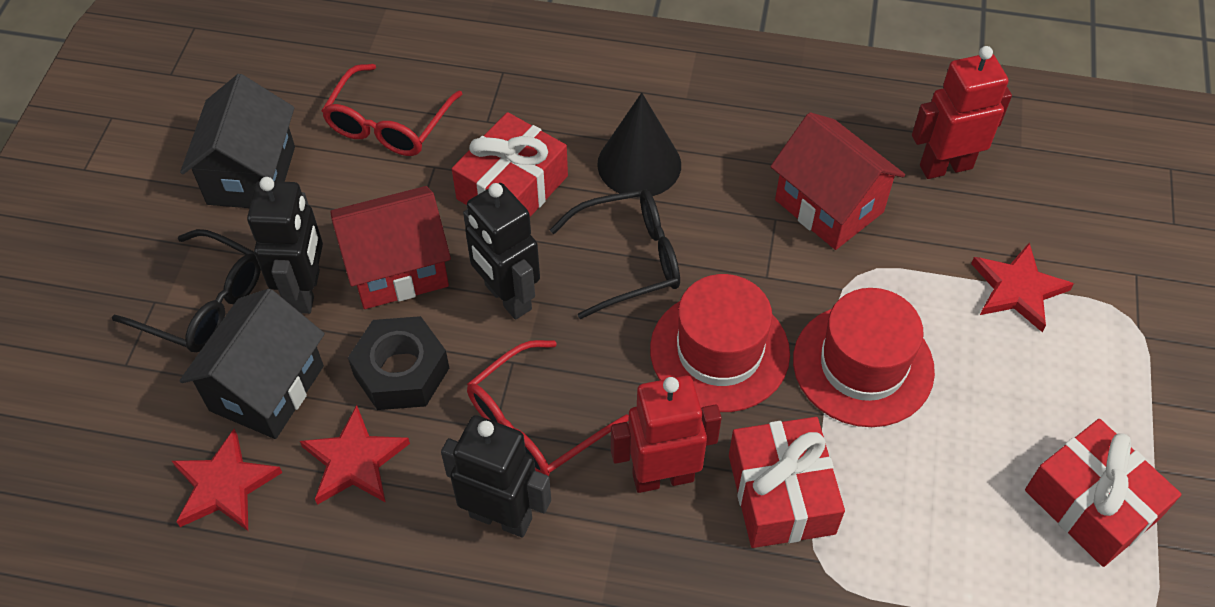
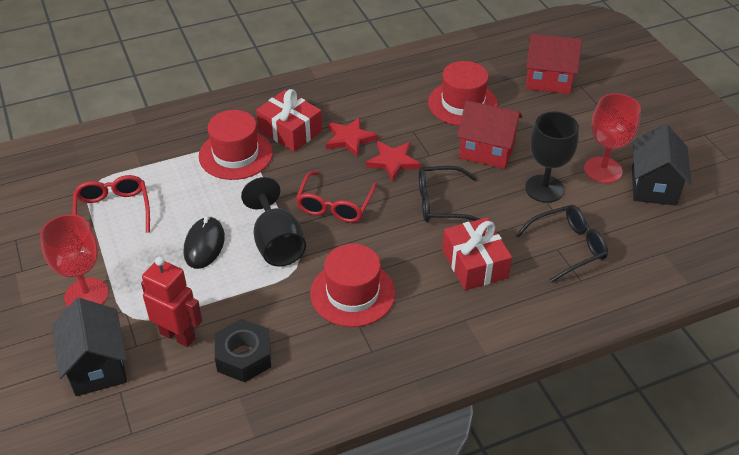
black cone: [597,93,681,198] = 1 -> none = 0
black goblet: none = 0 -> [241,177,306,267] [525,111,579,203] = 2
black mouse: none = 0 -> [184,216,225,269] = 1
black robot: [247,177,323,314] [441,415,551,537] [463,183,540,319] = 3 -> none = 0
red gift: [452,112,568,217] [729,417,845,548] [1025,419,1182,567] = 3 -> [256,89,322,152] [442,218,512,290] = 2
red goblet: none = 0 -> [40,214,109,307] [584,93,641,183] = 2
red hat: [650,274,790,412] [793,288,935,427] = 2 -> [199,110,273,180] [310,244,396,327] [428,61,498,126] = 3
red robot: [611,376,722,493] [912,46,1012,179] = 2 -> [141,257,202,347] = 1
red star: [172,429,282,531] [300,405,410,505] [971,242,1074,332] = 3 -> [326,117,378,156] [366,141,421,181] = 2

